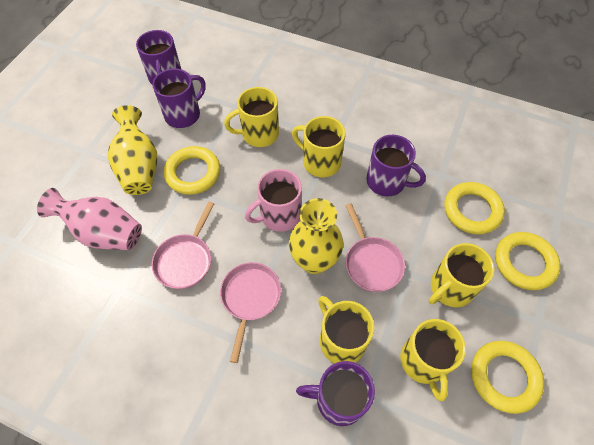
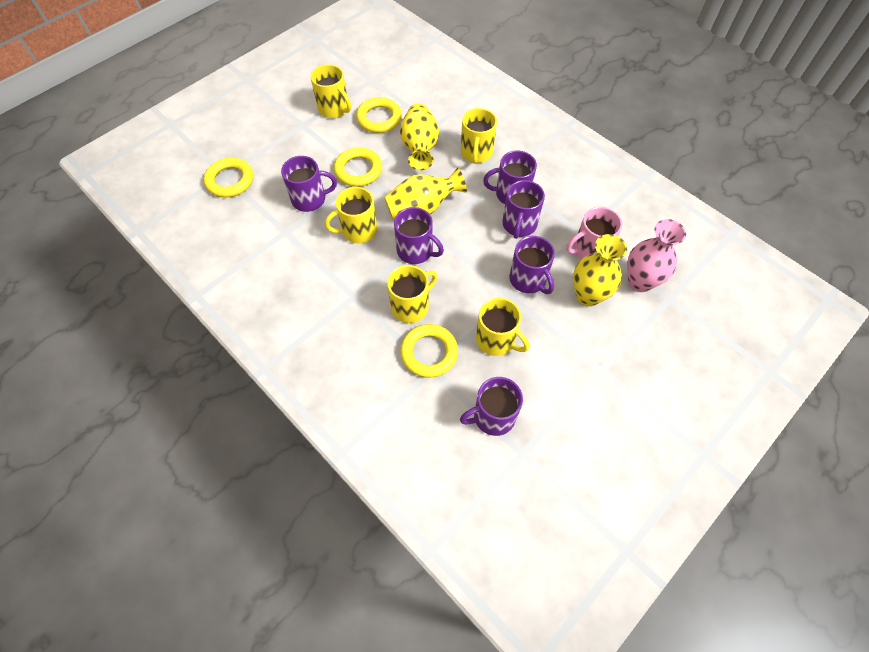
pink pan: [152,201,214,289] [220,262,281,363] [346,204,405,292] = 3 -> none = 0
purple mug: [136,30,181,85] [153,68,206,128] [296,361,375,426] [366,135,426,196] = 4 -> [281,156,337,212] [394,207,444,264] [460,377,523,436] [483,150,537,204] [502,180,545,239] [509,236,555,294] = 6
yellow vase: [107,105,157,195] [289,198,343,274] = 2 -> [384,167,467,219] [400,103,439,170] [573,234,627,307] = 3

